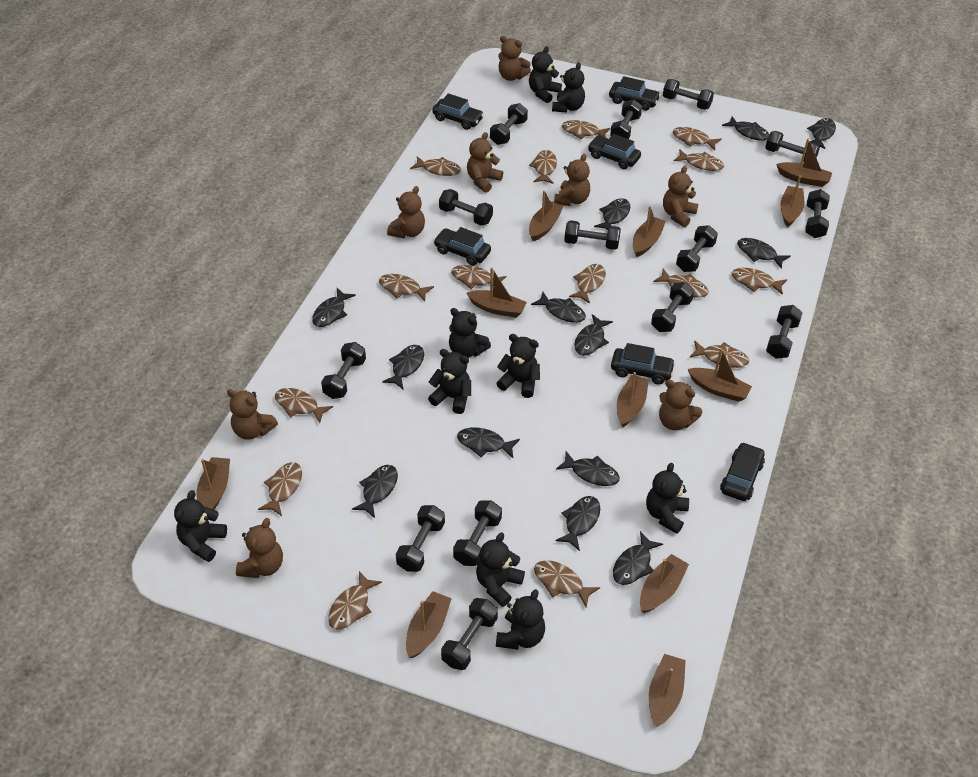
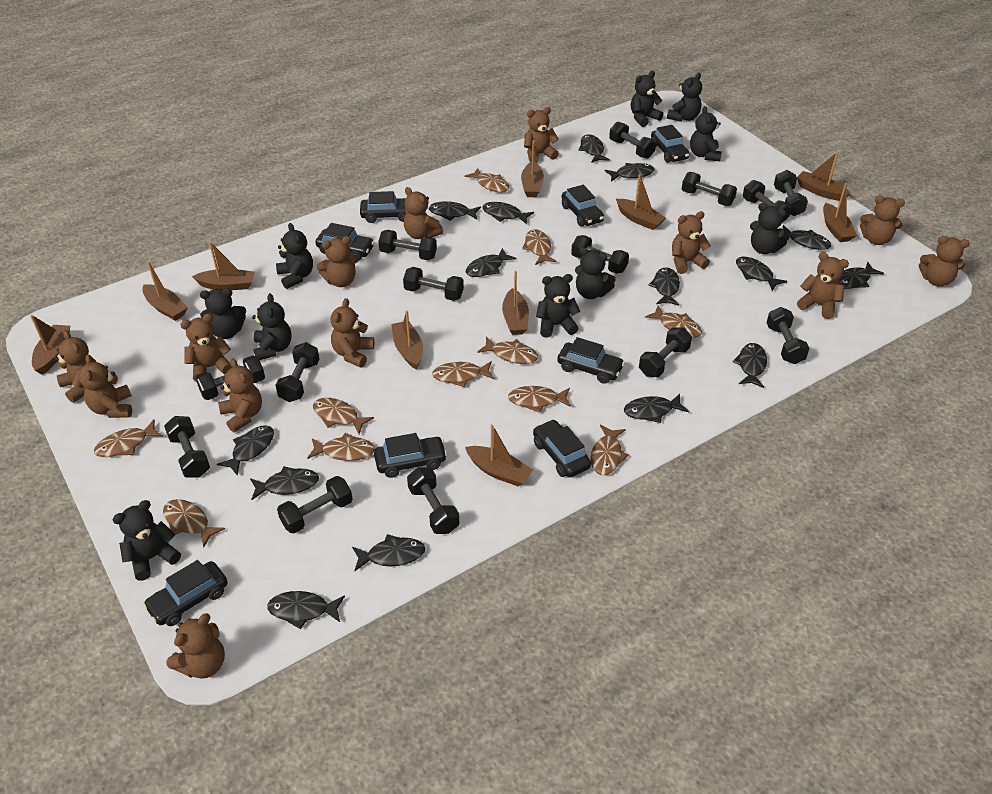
black car: [432,94,484,130] [434,227,491,266] [588,134,641,169] [609,76,661,111] [611,343,675,385] [720,442,765,501] = 6 -> [143,560,227,626] [316,223,374,261] [360,191,407,223] [374,433,447,478] [533,419,591,477] [557,337,625,384] [562,185,604,227] [651,125,690,163] = 8
black fish: [312,288,356,327] [352,465,398,518] [382,345,424,389] [457,428,520,458] [531,292,586,323] [555,496,600,551] [556,451,620,486] [574,314,613,356] [594,198,630,230] [613,531,663,585] [722,116,769,141] [737,238,791,269] [807,118,836,149] = 13 -> [217,425,274,476] [250,466,319,500] [267,591,345,629] [352,534,425,571] [429,201,481,221] [466,248,516,277] [482,202,534,225] [579,134,610,163] [605,163,655,182] [624,394,689,423] [648,267,680,306] [732,343,767,388] [736,257,787,291] [783,225,831,250] [839,262,884,289] = 15
black teddy bear: [174,490,227,562] [428,349,471,414] [449,308,491,358] [476,533,525,607] [496,334,540,398] [496,589,545,650] [529,46,562,103] [552,62,585,113] [646,463,689,534] = 9 -> [112,500,181,581] [200,288,246,339] [252,293,292,360] [276,223,313,289] [536,274,580,338] [575,247,616,299] [631,71,663,127] [667,73,702,122] [690,106,722,161] [750,203,790,254] = 10
brown boat: [197,457,230,510] [406,591,452,658] [466,268,527,318] [529,190,564,241] [617,372,649,427] [633,206,666,257] [640,554,689,613] [649,654,686,727] [688,348,752,402] [776,138,832,187] [780,175,804,227] = 11 -> [30,315,70,375] [142,261,188,321] [192,242,255,290] [391,311,423,370] [465,424,533,487] [502,271,529,335] [521,140,544,197] [616,174,666,230] [797,152,851,201] [823,183,857,242] = 10
brown fish: [258,462,302,516] [275,388,333,423] [328,571,382,630] [379,274,434,301] [410,156,461,176] [451,265,506,289] [529,150,557,184] [534,560,600,607] [562,120,611,139] [569,264,606,304] [653,269,709,298] [673,127,722,150] [674,149,724,171] [690,340,749,368] [732,268,787,295] = 15 -> [94,420,163,457] [163,499,225,548] [307,433,375,461] [313,398,374,434] [432,361,495,387] [464,168,509,193] [477,337,538,364] [508,386,571,413] [522,229,557,265] [590,425,629,475] [645,305,702,338] = 11
brown teddy bear: [227,389,278,440] [236,518,283,578] [387,186,425,238] [467,132,503,193] [498,36,531,81] [554,154,590,206] [659,380,702,430] [663,166,698,227] = 8 -> [55,330,96,403] [79,354,132,418] [166,614,225,679] [180,314,232,382] [218,358,262,432] [317,236,359,287] [331,298,374,368] [404,187,443,239] [524,107,559,163] [672,211,711,274] [797,252,849,319] [860,196,905,245] [919,236,970,287] = 13

